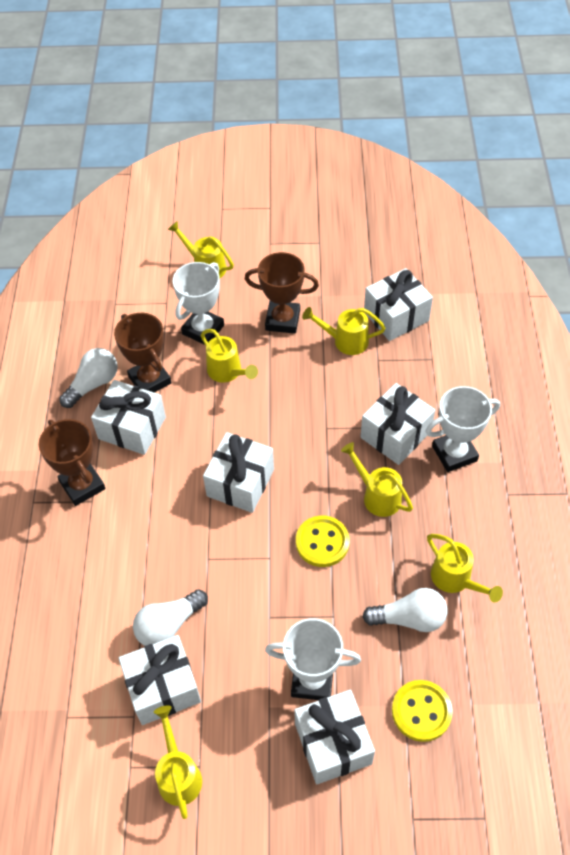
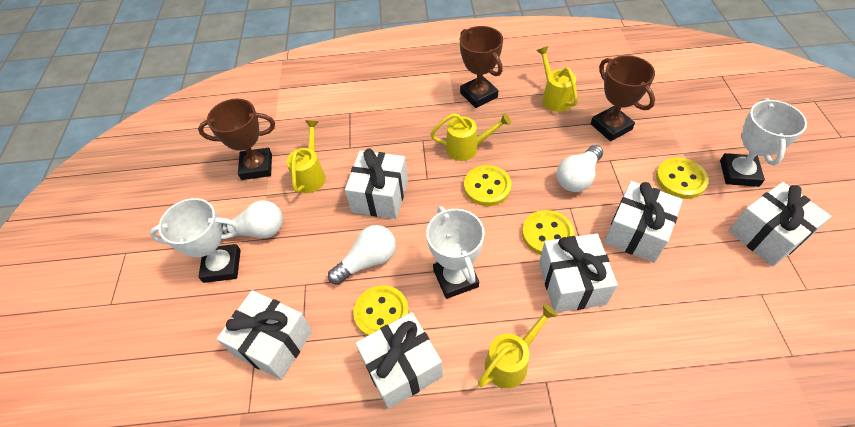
yellow button: [296,516,350,567] [392,680,453,742] = 2 -> [353,285,409,336] [464,165,512,206] [522,210,575,255] [656,158,709,199] = 4
yellow watering can: [154,705,202,819] [168,221,234,278] [201,329,258,383] [302,307,386,355] [341,442,413,517] [427,534,503,602] = 6 -> [286,120,326,193] [430,113,511,161] [478,304,558,388] [537,46,578,112] = 4

